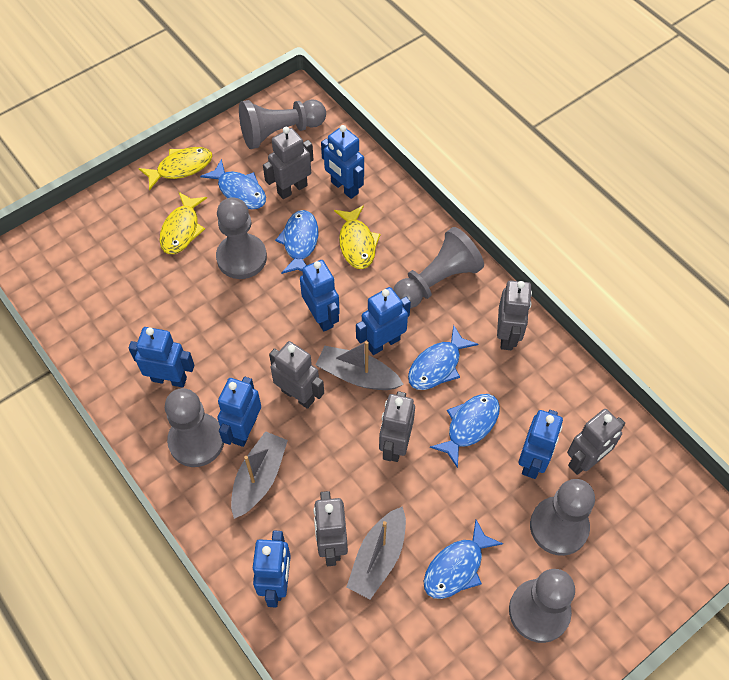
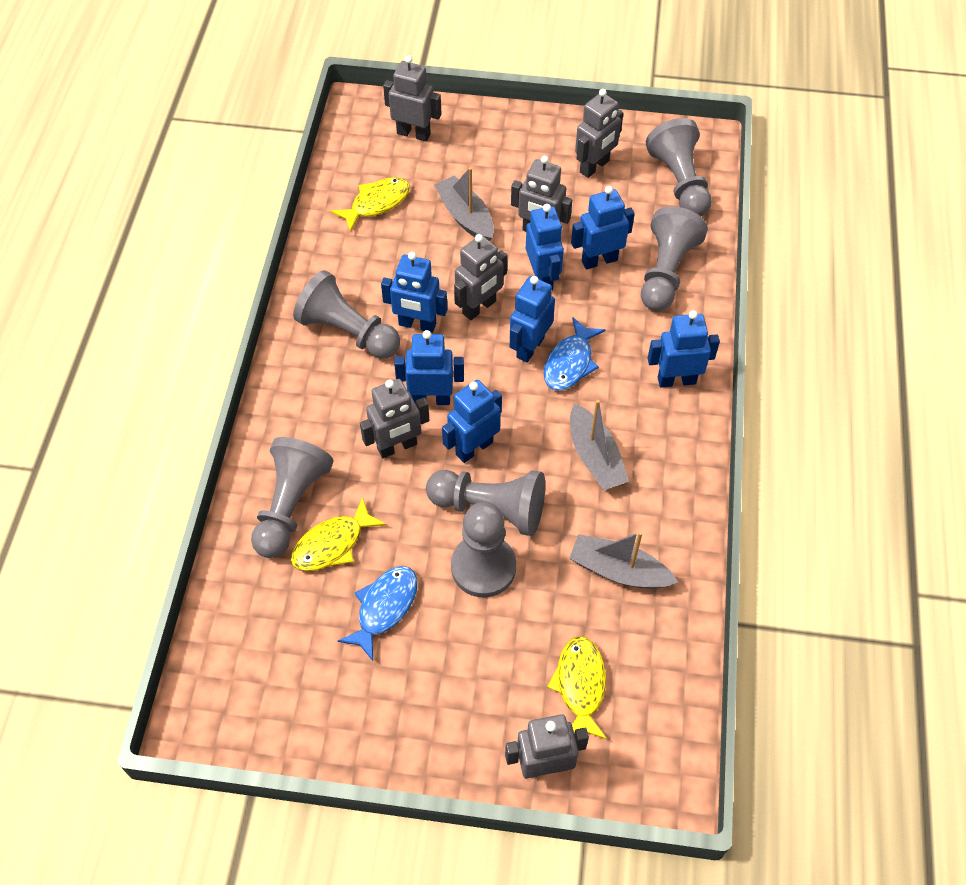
blue fish: [200,159,266,209] [275,210,318,274] [408,325,479,390] [424,520,503,599] [430,394,500,468] = 5 -> [338,566,417,661] [544,317,606,391] = 2

